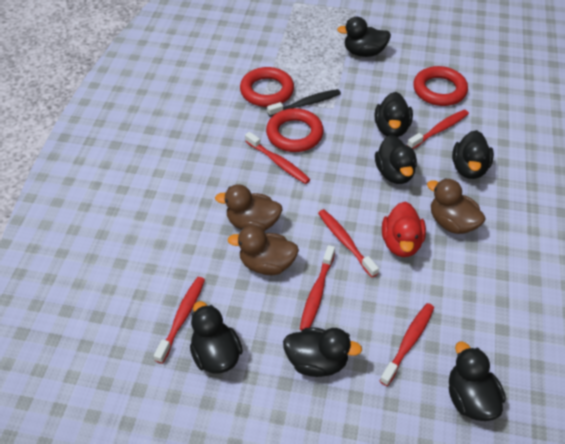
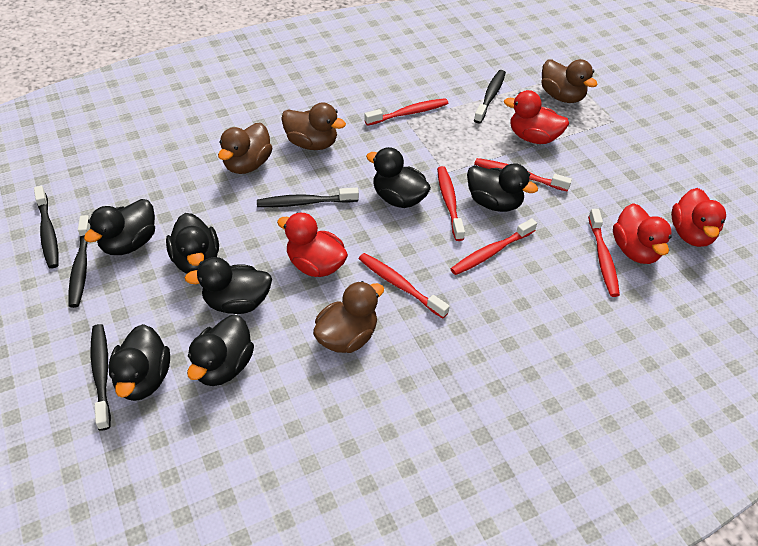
black toothbrush: [267,89,341,117] = 1 -> [34,186,59,268] [68,215,91,308] [91,324,111,431] [257,188,359,207] [474,70,506,124] = 5
brown duck: [215,185,283,231] [228,225,299,275] [427,178,486,234] = 3 -> [218,123,272,174] [281,102,346,150] [313,281,384,353] [541,59,598,103] = 4
red duck: [382,202,426,257] = 1 -> [277,213,348,277] [504,90,569,144] [613,203,672,264] [671,188,726,247] = 4
red ring: [240,67,294,107] [266,108,324,152] [413,66,468,106] = 3 -> none = 0

